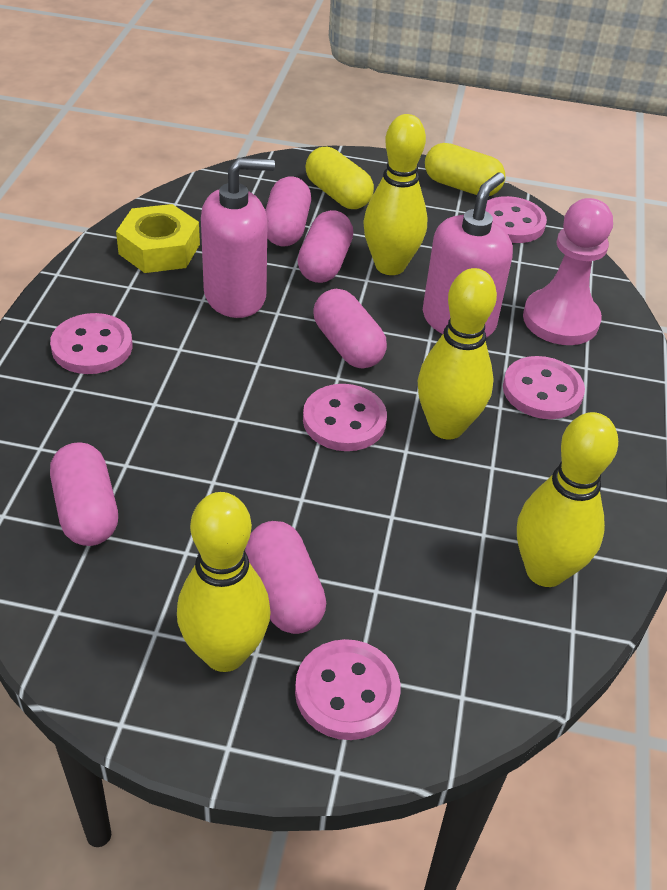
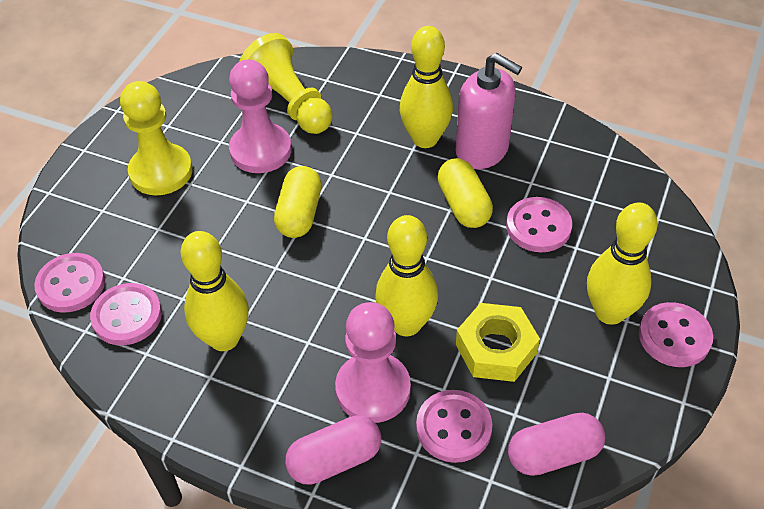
pink capsule: [50,442,118,546] [245,521,326,634] [265,176,311,246] [298,210,353,283] [314,289,387,368] = 5 -> [285,415,381,485] [508,413,605,476] = 2
pink pawn: [523,198,613,345] = 1 -> [229,60,292,173] [335,302,411,423] = 2
pink soap dispenser: [201,158,275,318] [423,173,513,338] = 2 -> [456,53,522,169] = 1
yellow pawn: none = 0 -> [120,81,193,195] [239,33,332,134] = 2

